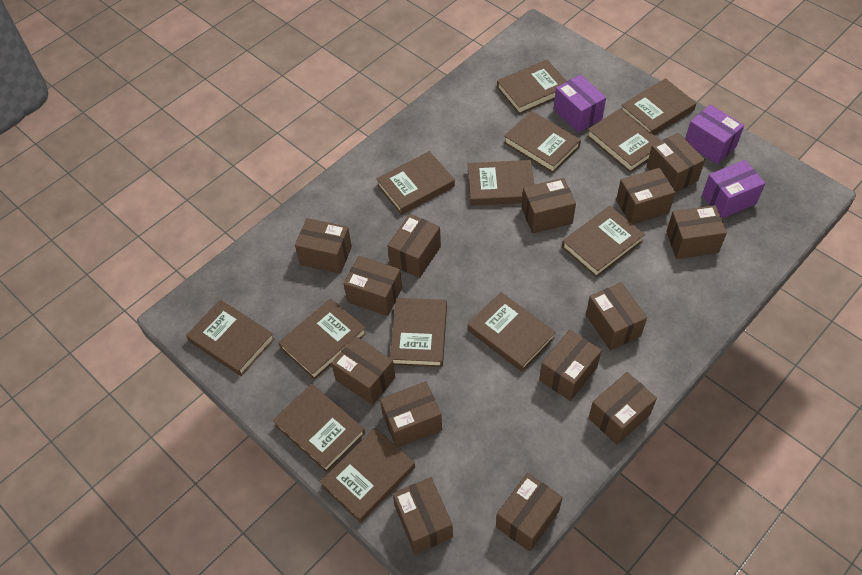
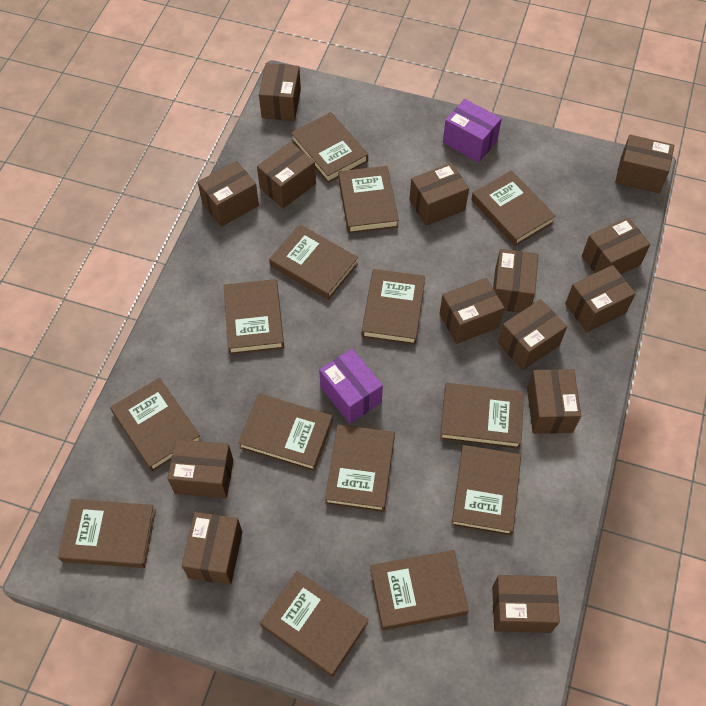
brown book: [186,300,275,376] [273,384,365,472] [279,299,367,380] [320,428,415,523] [376,151,455,215] [390,298,447,367] [468,160,534,206] [468,292,556,372] [497,60,567,114] [504,111,581,173] [562,206,645,277] [587,108,661,172] [621,78,696,135] = 13 -> [58,499,156,568] [110,378,202,472] [224,279,284,355] [238,394,333,471] [260,571,368,677] [269,224,358,300] [291,112,368,183] [325,424,395,512] [338,166,399,234] [362,269,425,345] [370,550,469,630] [440,383,524,449] [451,445,521,536] [471,170,556,246] = 14
purple box: [554,75,606,133] [685,104,744,164] [702,160,765,218] = 3 -> [319,349,383,424] [443,99,502,162] = 2

